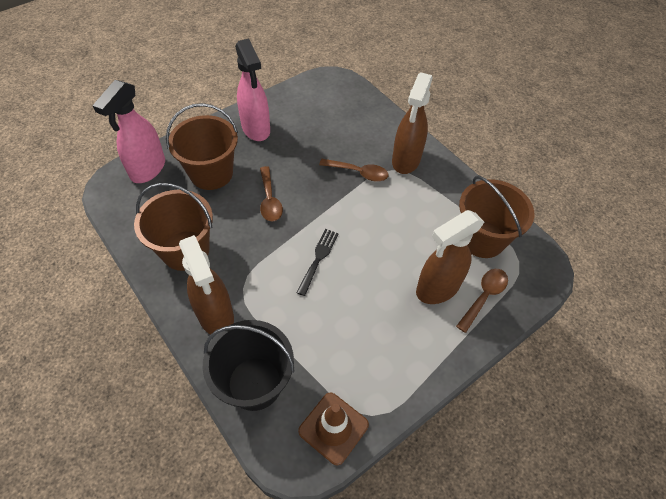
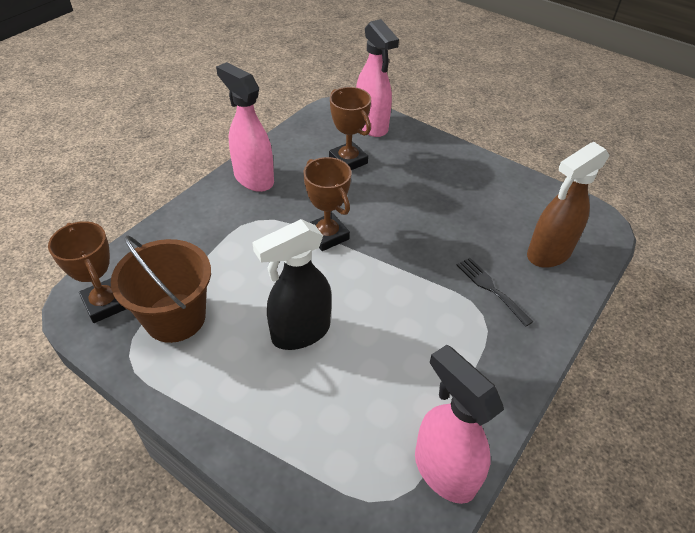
black bucket: [203,320,294,411] = 1 -> none = 0
black spray bottle: none = 0 -> [252,219,332,350] = 1
brown bucket: [134,183,213,271] [166,103,238,190] [459,176,534,258] = 3 -> [111,235,211,343] = 1
brown spoon: [260,166,283,221] [319,159,388,182] [456,269,508,333] = 3 -> none = 0
brown spray bottle: [179,235,234,336] [392,72,433,174] [416,210,484,304] = 3 -> [527,142,610,268] = 1
brown traffic cone: [298,393,369,466] = 1 -> none = 0
brown trophy: none = 0 -> [48,221,126,323] [303,157,351,251] [329,87,371,170] = 3
pink spray bottle: [92,80,165,183] [235,38,270,141] = 2 -> [216,62,274,192] [356,19,399,137] [415,345,504,504] = 3

